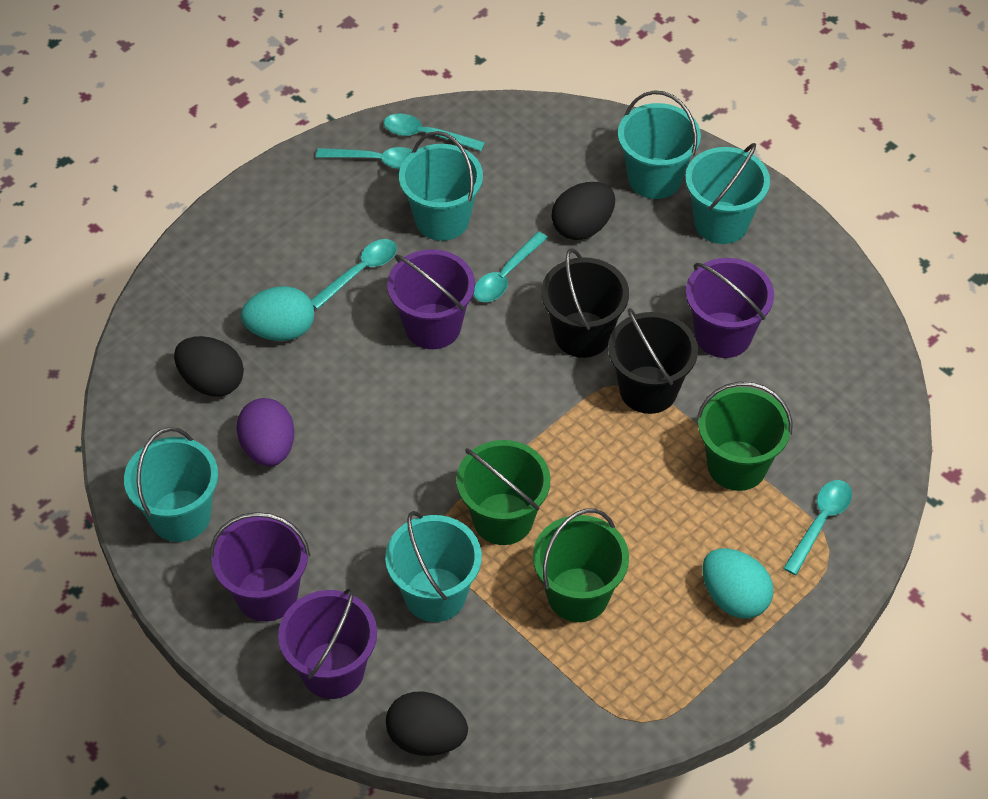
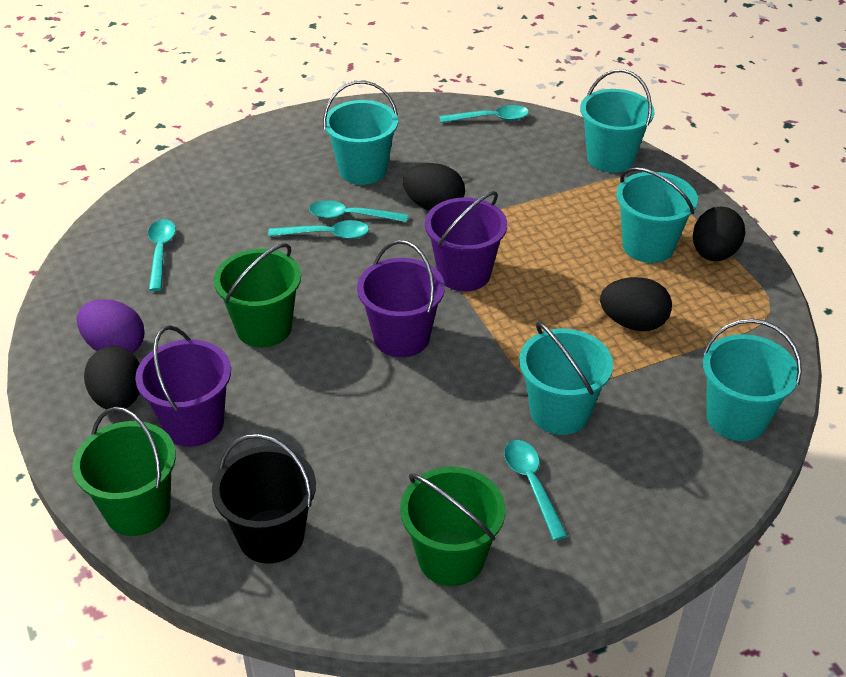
black bucket: [541,248,629,358] [608,308,698,414] = 2 -> [212,434,316,564] = 1
black egg: [174,336,244,396] [386,691,468,756] [552,182,615,240] = 3 -> [84,346,140,409] [403,163,465,211] [600,277,672,331] [693,207,745,261] = 4
purple bucket: [210,512,310,622] [278,588,377,699] [387,249,475,349] [686,258,774,358] = 4 -> [135,325,231,447] [357,240,445,357] [425,191,507,291] = 3
turquoise egg: [241,286,314,341] [702,548,773,619] = 2 -> none = 0

